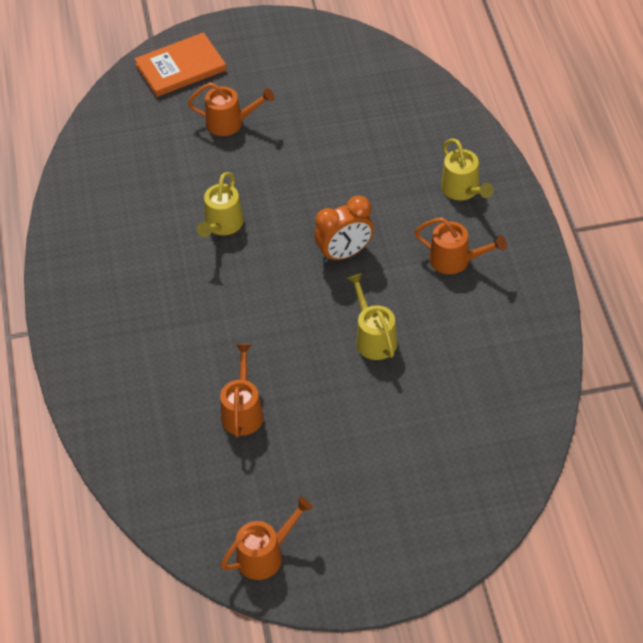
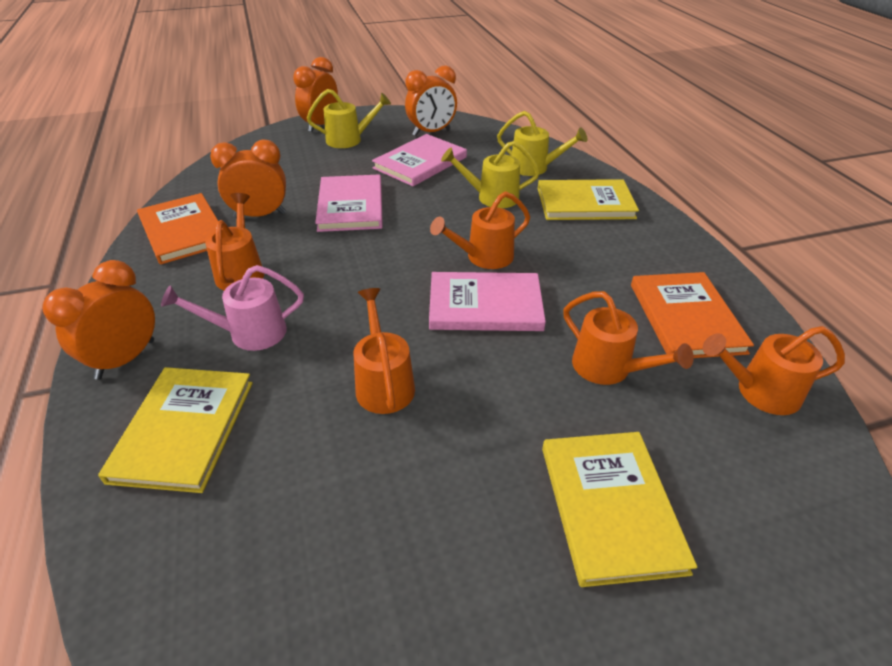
orange book: [134,32,227,97] = 1 -> [137,193,218,265] [631,272,754,358] = 2
orange clock: [314,195,374,263] = 1 -> [42,260,155,380] [210,140,286,218] [293,57,338,132] [405,65,457,136] = 4
orange watering can: [188,83,274,136] [220,344,264,437] [221,497,313,580] [414,217,507,274] = 4 -> [205,193,264,290] [354,288,415,414] [430,191,530,269] [563,291,694,385] [703,326,845,415] = 5
pink book: none = 0 -> [315,174,383,232] [372,134,467,186] [429,272,546,331] = 3
pink watering can: none = 0 -> [161,265,304,351] = 1
yellow book: none = 0 -> [98,367,253,493] [538,179,639,220] [542,432,697,587] = 3

